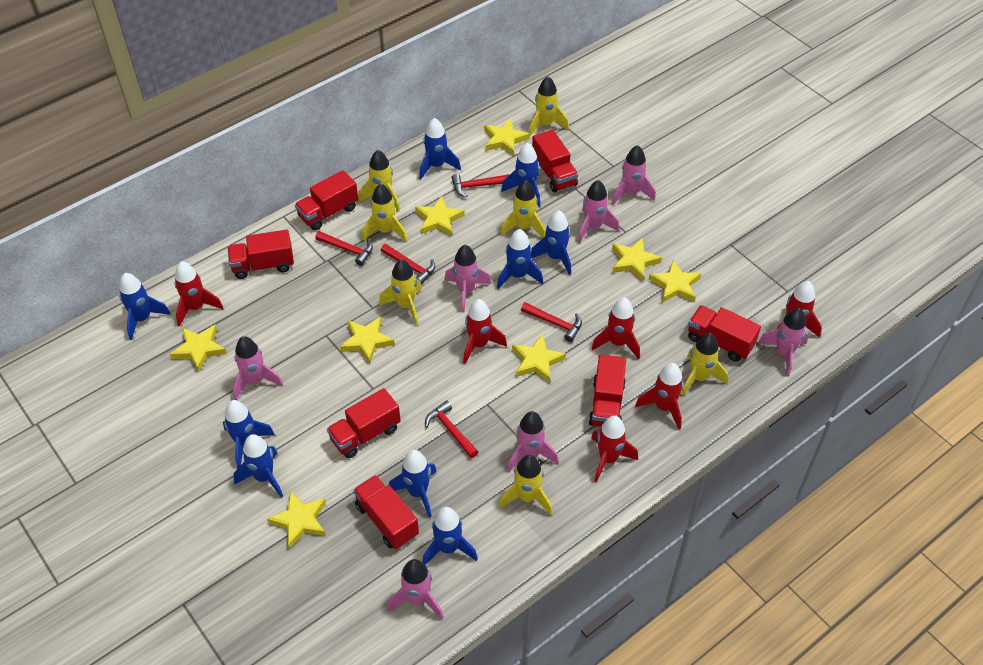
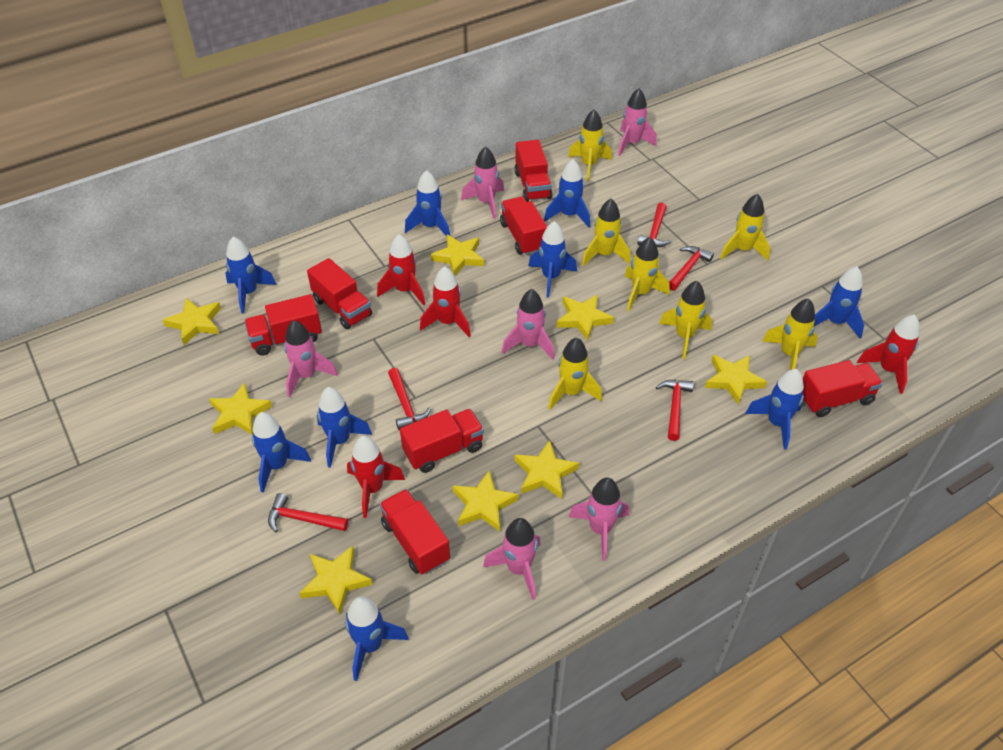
pink rocket: [233,336,283,400] [387,559,444,619] [444,245,491,312] [507,411,559,472] [578,180,619,243] [612,145,655,205] [758,308,808,376] = 7 -> [284,320,338,397] [461,146,504,219] [483,518,541,600] [502,289,555,359] [569,477,629,561] [618,88,657,156] = 6
red rocket: [175,261,223,327] [463,299,507,364] [591,297,640,360] [591,416,638,483] [635,363,684,430] [776,281,822,337] = 6 -> [347,436,405,518] [377,234,425,305] [420,266,471,337] [857,314,920,394] = 4

